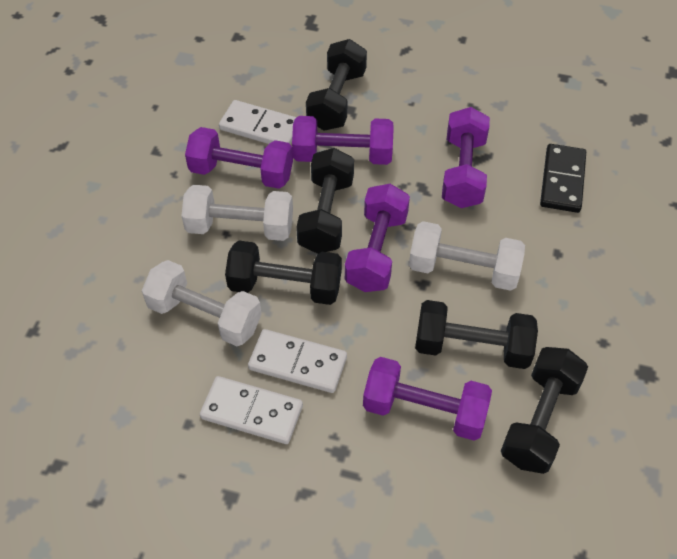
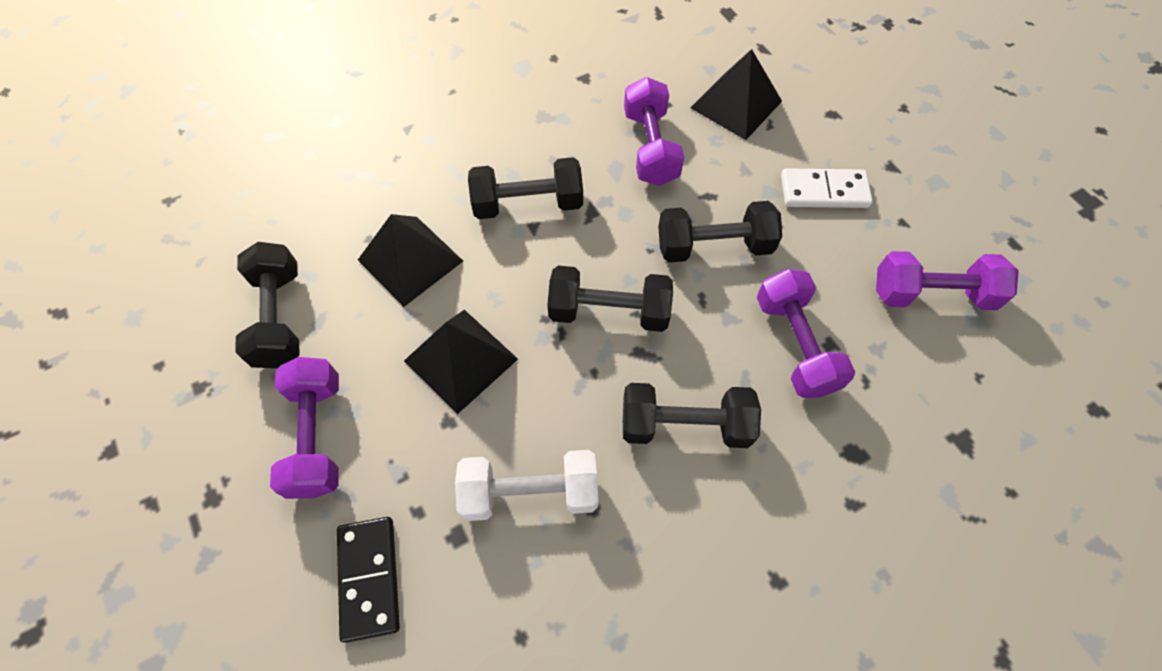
black pyramid: none = 0 -> [358,214,463,307] [404,310,518,414] [691,49,782,140] = 3
purple dumbbell: [185,127,293,189] [292,116,394,165] [345,184,410,292] [363,357,492,440] [442,107,490,208] = 5 -> [270,357,339,499] [624,77,684,186] [757,269,855,398] [876,251,1019,310] = 4
white domino: [200,376,303,444] [219,100,297,145] [248,329,347,393] = 3 -> [781,168,873,208] = 1
white dumbbell: [142,260,262,346] [182,185,293,241] [409,221,525,291] = 3 -> [455,450,599,521] = 1

